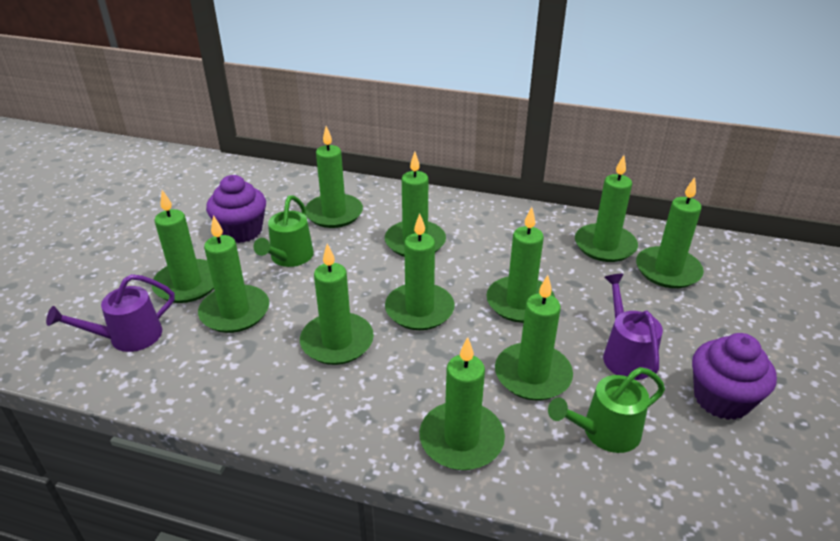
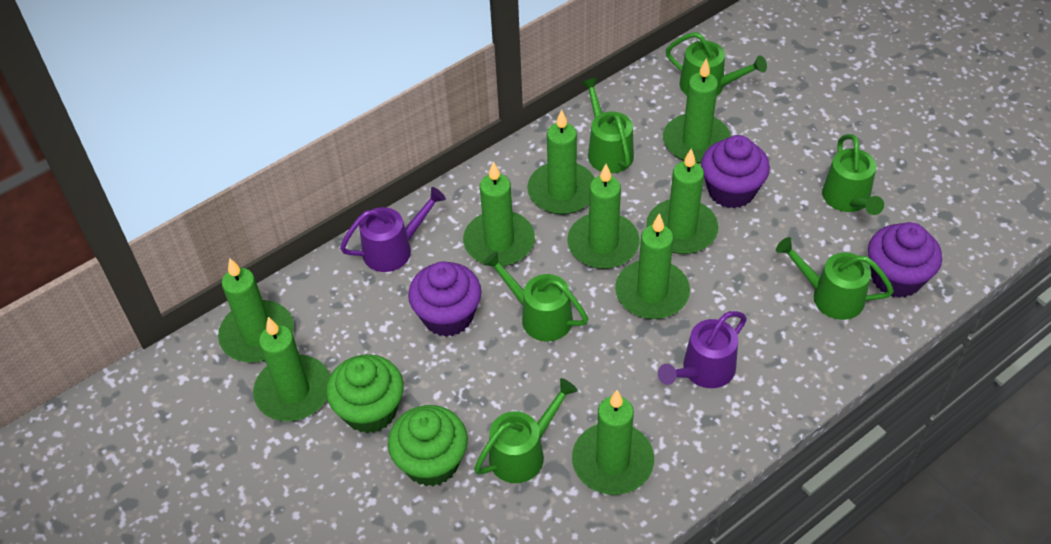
green candle: [152,190,214,303] [198,215,269,333] [300,244,374,365] [305,126,363,228] [385,152,446,257] [385,213,455,330] [419,337,505,470] [486,207,555,323] [495,275,573,400] [575,155,638,262] [636,177,704,288] = 11 -> [218,258,294,362] [253,317,330,421] [463,161,535,266] [527,109,595,215] [567,164,640,269] [572,390,654,495] [615,213,690,319] [646,149,718,254] [663,58,731,164] = 9
green cupcake: none = 0 -> [326,354,404,433] [388,405,468,486] = 2
green watering can: [253,195,314,267] [548,367,665,453] = 2 -> [474,378,578,483] [483,251,588,341] [581,77,634,173] [666,32,767,96] [776,237,894,320] [822,134,884,215] = 6
purple cupcake: [206,175,266,243] [692,333,777,420] = 2 -> [408,261,482,337] [701,135,770,209] [868,222,942,298] = 3

